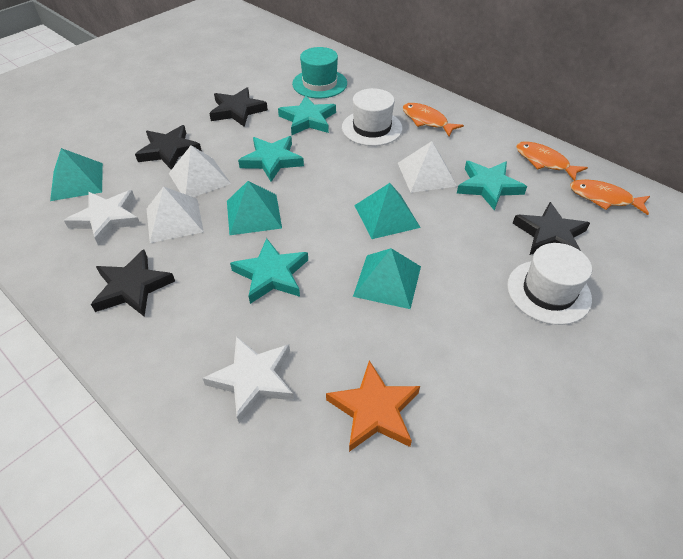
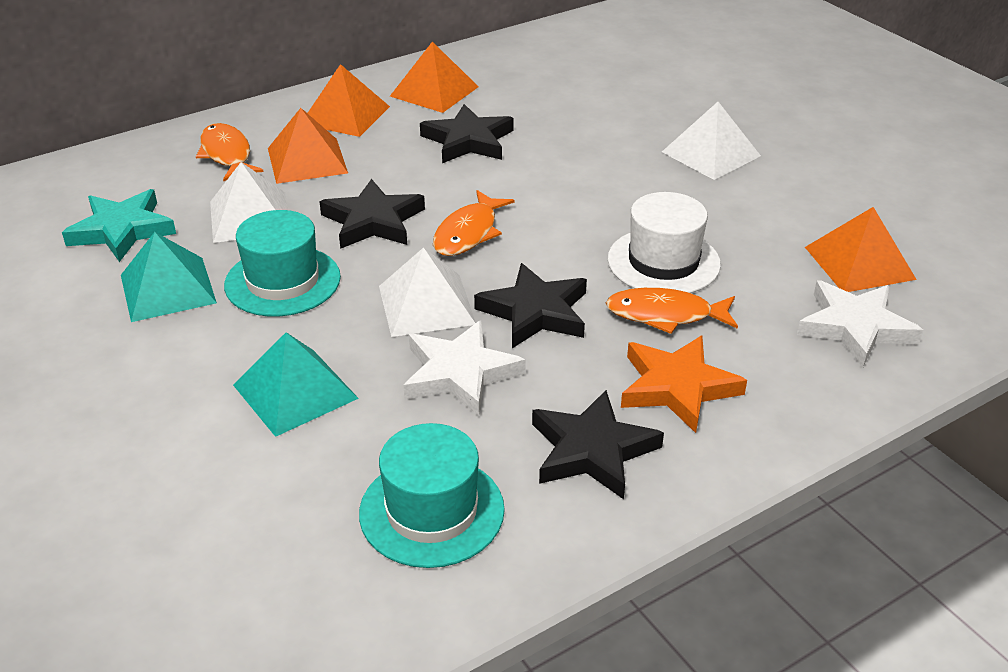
orange pyramid: none = 0 -> [268,108,348,184] [308,64,390,137] [390,42,479,113] [805,207,917,292] = 4
turquoise hat: [292,47,347,98] = 1 -> [224,210,341,316] [359,423,505,568] = 2
turquoise pyramid: [50,148,103,201] [227,181,282,235] [353,248,421,309] [354,183,421,239] = 4 -> [121,232,217,322] [233,332,359,437] = 2
turquoise star: [230,238,308,304] [238,136,304,182] [278,96,336,135] [457,161,527,211] = 4 -> [62,189,176,262] = 1
white hat: [342,88,403,146] [507,243,592,325] = 2 -> [608,192,721,293] = 1

